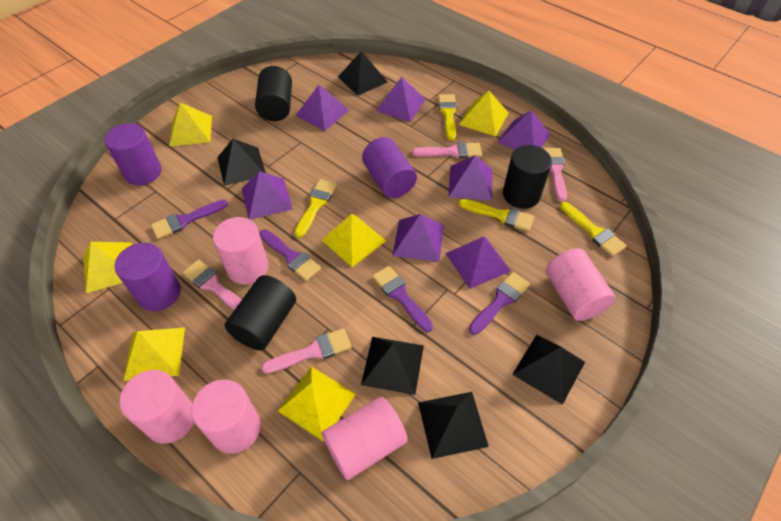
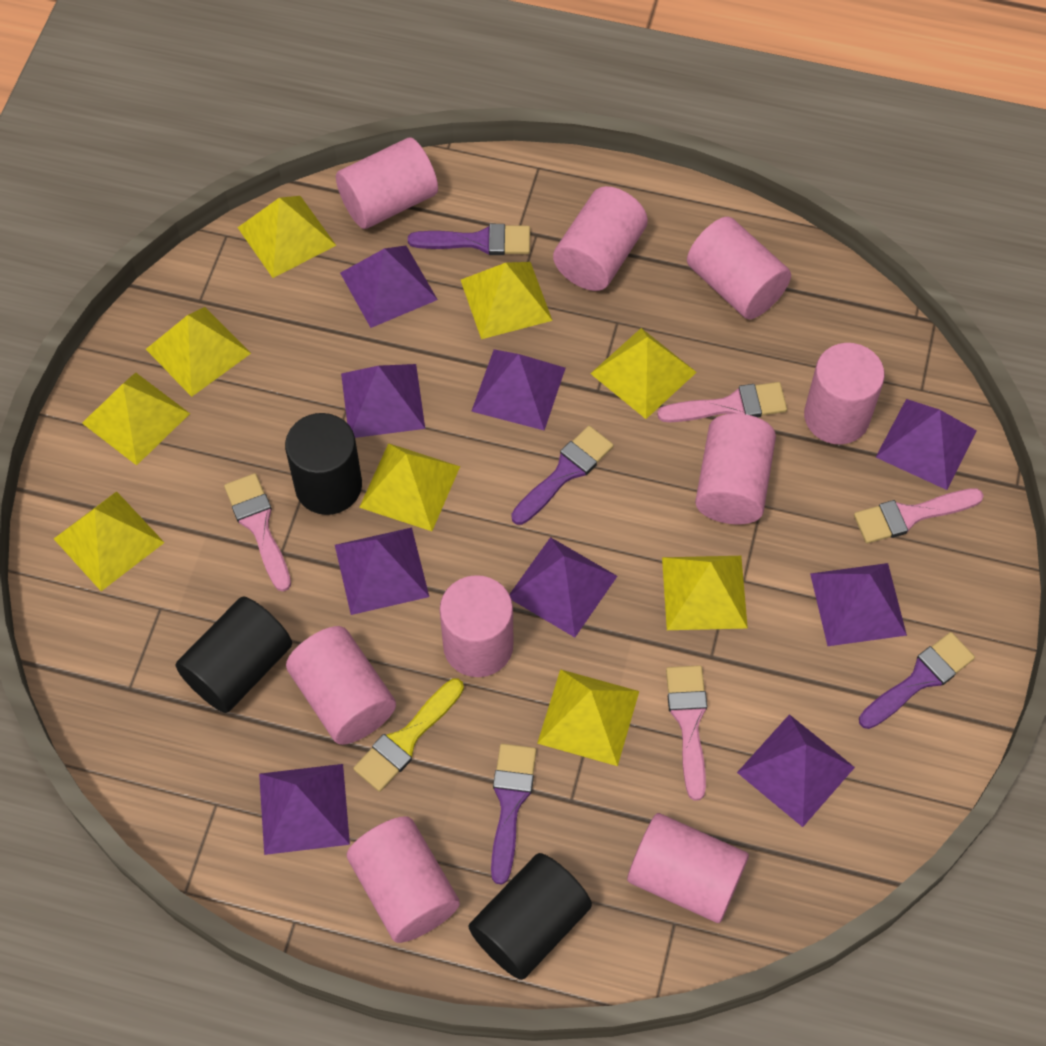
black pyramid: [217,139,266,186] [338,51,388,96] [361,337,424,395] [418,392,489,459] [512,335,585,405] = 5 -> none = 0
pink cylinder: [119,370,194,444] [191,380,261,454] [213,217,268,284] [322,397,408,480] [546,248,616,321] = 5 -> [286,626,396,745] [336,137,438,229] [347,816,460,943] [440,575,513,677] [553,186,648,291] [627,813,749,923] [687,217,791,320] [695,413,776,525] [804,343,885,444] = 9
purple cylinder: [104,123,162,185] [115,243,181,311] [362,137,417,198] = 3 -> none = 0
purple pyramid: [241,171,293,220] [295,85,349,131] [376,77,426,122] [392,214,444,262] [446,237,511,289] [448,155,492,201] [497,110,550,150] = 7 -> [259,764,350,855] [335,528,429,615] [340,246,438,328] [341,364,425,438] [471,349,566,430] [509,537,617,637] [737,714,855,827] [810,563,907,646] [876,399,977,490] = 9
yellow brush: [294,179,337,238] [438,94,457,140] [459,199,534,231] [560,202,626,257] = 4 -> [353,678,464,792] = 1
yellow pyramid: [83,242,132,293] [123,327,185,381] [169,103,212,146] [278,367,356,441] [322,214,386,267] [459,91,508,137] = 6 -> [54,491,165,591] [82,372,190,466] [146,307,251,397] [237,196,336,278] [359,443,460,531] [461,262,552,339] [537,669,639,766] [590,328,697,419] [662,556,748,630] = 9

